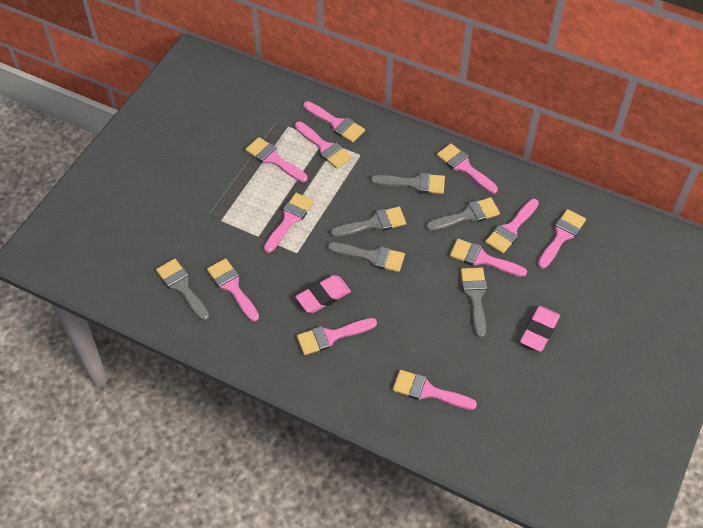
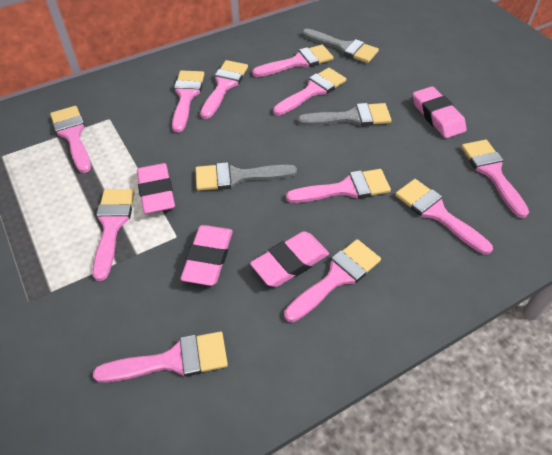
grey brush: [156,259,209,321] [328,242,405,272] [330,207,406,237] [371,173,445,194] [426,197,500,231] [460,267,487,338] = 6 -> [195,162,297,191] [298,103,392,126] [302,29,379,63] = 3
pink eraser: [295,275,351,313] [520,306,560,352] = 2 -> [137,163,175,214] [180,225,233,286] [250,231,329,287] [413,86,467,138] = 4

